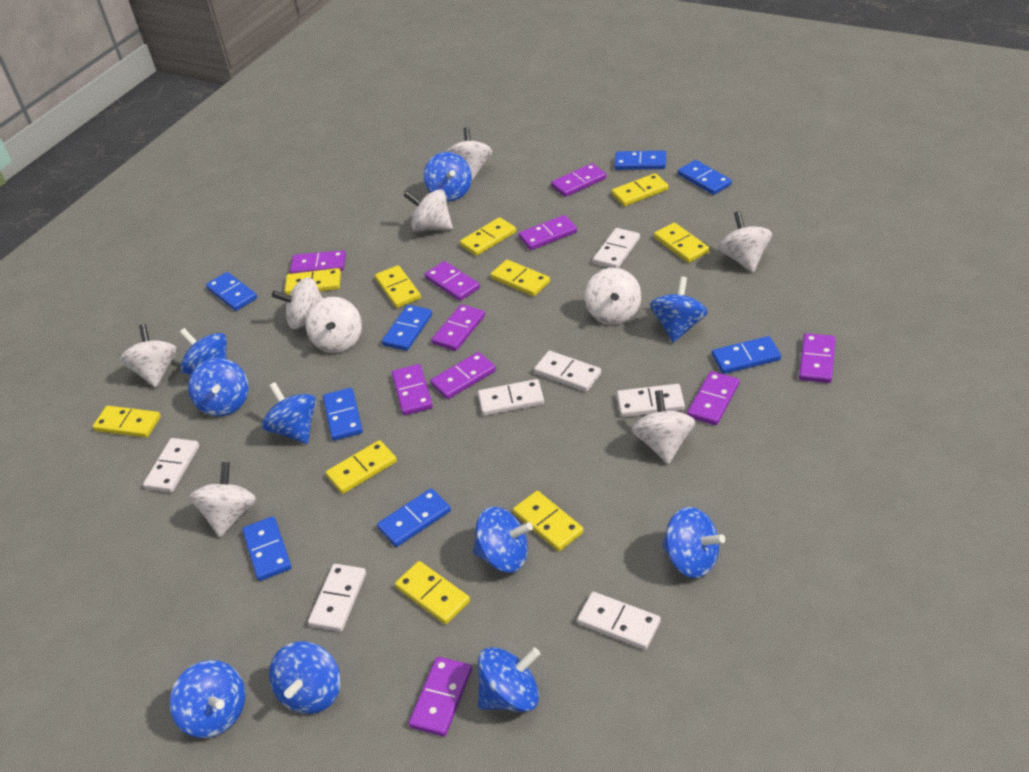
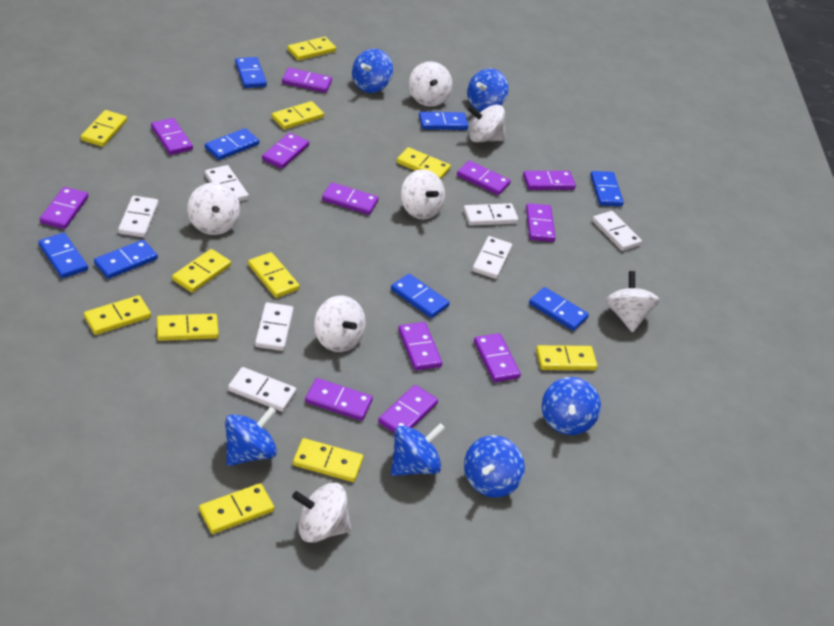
blue spinning top: [170,660,245,738] [179,328,227,375] [188,358,249,416] [262,382,316,444] [269,642,341,714] [424,152,472,201] [473,507,533,572] [478,647,540,712] [650,276,708,343] [662,507,725,578] = 10 -> [225,407,277,466] [352,49,393,93] [391,423,445,476] [464,435,525,498] [467,68,508,112] [542,377,601,435] = 6
purple domino: [290,250,346,274] [392,364,433,415] [409,657,472,737] [425,261,480,301] [430,352,496,399] [432,304,485,351] [518,215,577,250] [551,163,606,197] [687,371,739,425] [799,333,836,383] = 10 -> [40,187,88,229] [151,118,193,155] [262,133,309,169] [282,68,332,93] [305,378,373,421] [322,182,379,215] [378,385,438,433] [398,322,442,371] [457,161,511,195] [474,333,521,382] [523,171,576,190] [526,203,556,242] = 12
white spinning top: [120,324,178,387] [189,462,256,537] [272,277,323,329] [306,297,362,353] [404,189,453,232] [446,127,492,180] [585,268,641,324] [631,390,696,464] [718,211,772,272] = 9 -> [187,182,240,235] [292,483,351,543] [314,295,366,352] [401,169,445,219] [409,61,452,107] [468,105,506,143] [605,271,659,332] = 7
yellow domino: [93,406,161,438] [285,268,341,295] [326,440,397,494] [375,265,421,308] [395,561,470,624] [460,217,516,256] [490,260,550,296] [513,491,584,551] [611,173,669,206] [654,222,709,263] = 10 -> [81,110,127,147] [84,295,151,335] [157,314,219,341] [172,249,231,293] [199,483,274,534] [248,252,300,298] [272,101,324,130] [287,37,336,61] [293,438,363,482] [397,147,451,179] [536,345,597,370] = 11

